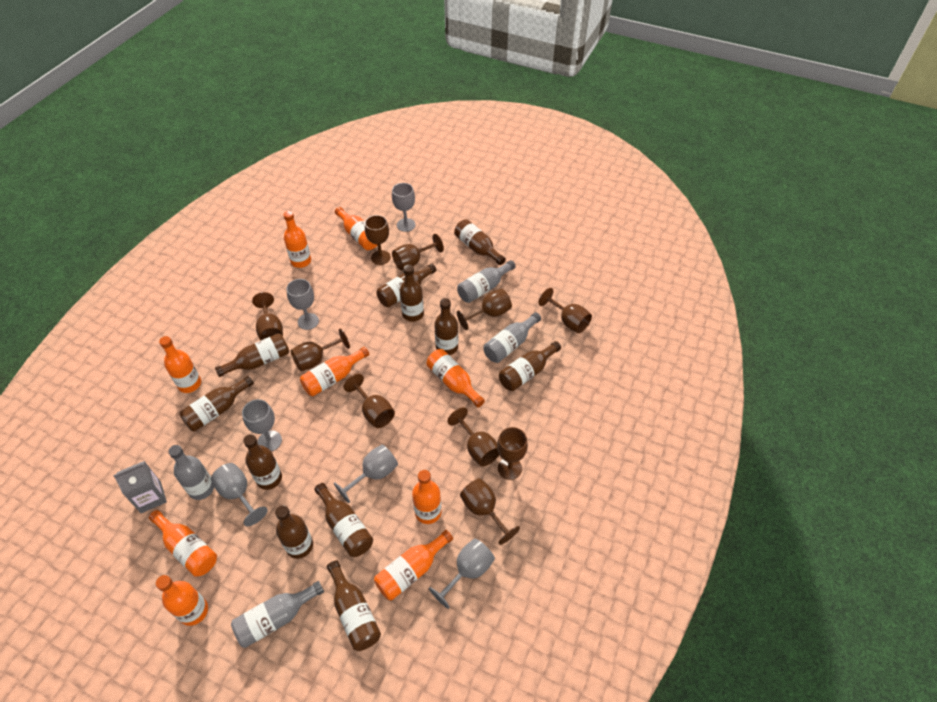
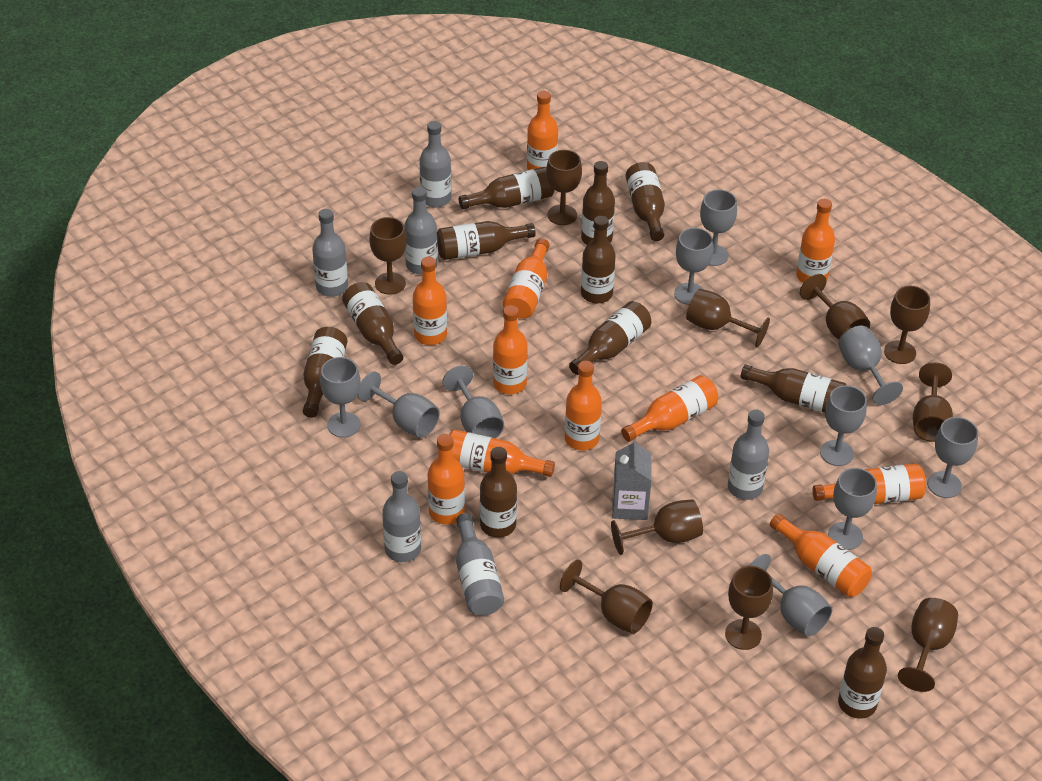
grey bottle: [169,445,214,500] [231,581,324,648] [457,260,516,303] [484,312,541,363] = 4 -> [312,209,348,297] [382,471,421,562] [404,187,438,275] [419,121,451,208] [456,513,504,616] [728,410,769,500] = 6
grey goblet: [211,463,268,526] [242,399,282,451] [286,279,319,330] [334,444,398,503] [392,183,416,232] [429,538,495,609] = 6 -> [320,357,360,437] [357,371,440,438] [442,365,504,438] [674,228,713,305] [700,189,737,266] [749,554,832,637] [820,385,867,466] [828,468,877,550] [838,325,903,405] [927,417,978,498] = 10
orange bottle: [149,510,217,577] [156,575,208,626] [159,336,201,393] [283,211,311,268] [300,347,370,396] [335,207,377,250] [374,530,453,600] [412,470,441,524] [426,349,485,408] = 9 -> [413,257,447,345] [428,434,465,525] [449,429,555,477] [493,305,528,394] [503,238,550,319] [527,91,558,170] [565,361,602,451] [621,375,718,442] [770,513,872,597] [796,199,835,283] [812,463,926,504] = 11

